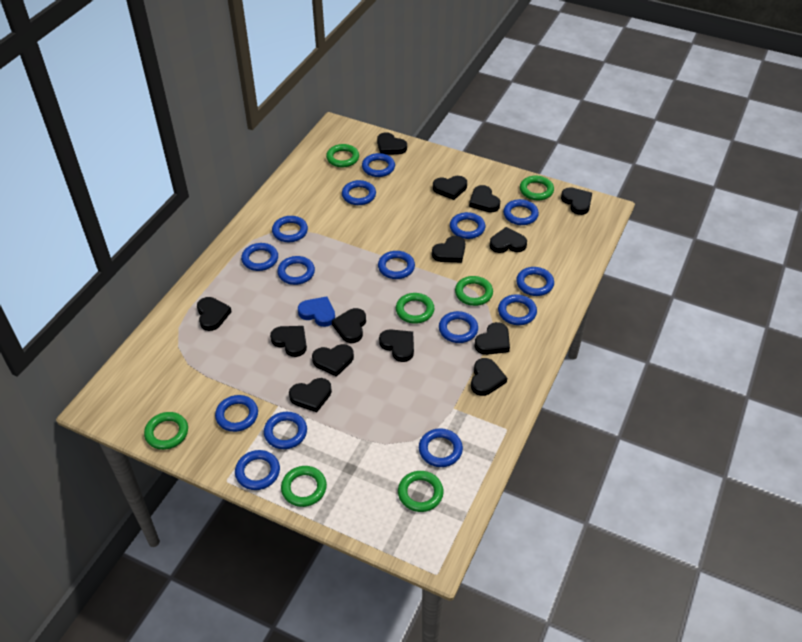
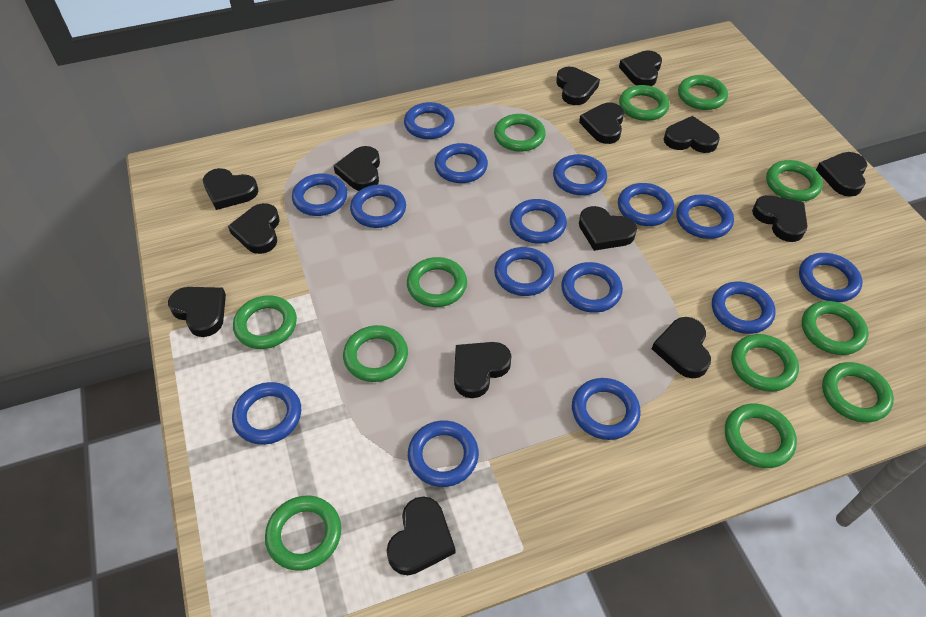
blue heart: [298,296,335,327] = 1 -> none = 0
green ring: [144,412,188,450] [281,466,327,507] [326,144,359,167] [396,293,434,324] [398,471,444,512] [455,276,493,306] [520,176,554,200] = 7 -> [233,295,297,349] [265,496,341,571] [343,325,408,382] [407,257,467,307] [494,114,546,152] [619,85,669,121] [678,75,728,110] [725,403,797,468] [731,334,799,392] [766,160,823,202] [802,301,868,355] [822,362,894,423] = 12

